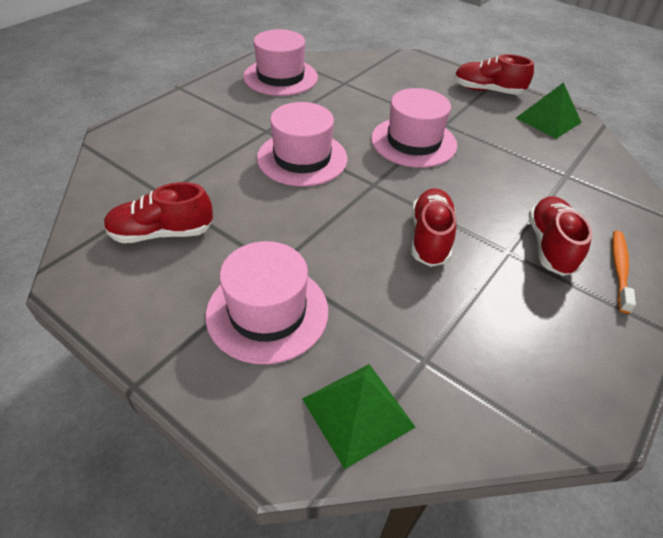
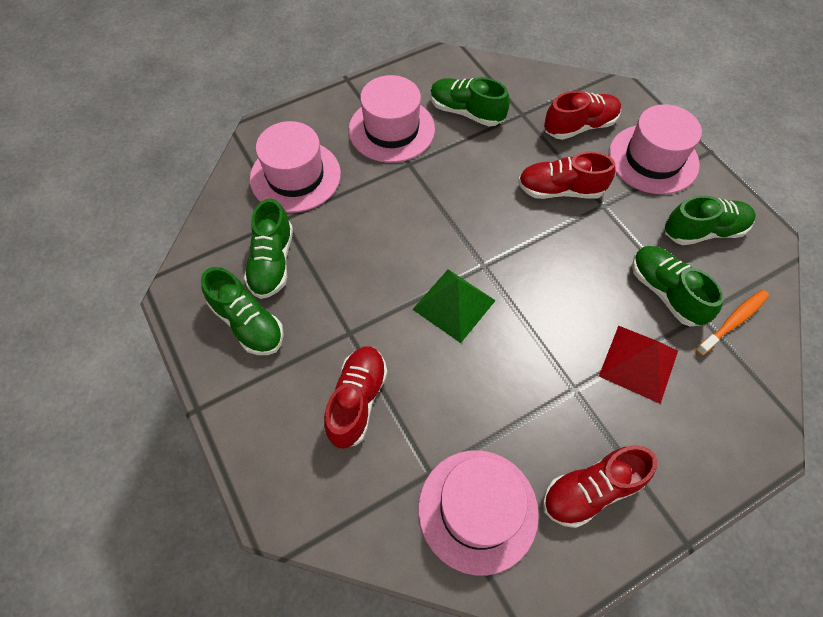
green pyramid: [302,364,415,469] [516,82,581,139] = 2 -> [412,269,496,343] = 1
green shoe: none = 0 -> [201,267,284,355] [244,198,293,299] [430,77,510,126] [632,246,724,326] [665,195,756,245] = 5
red pyramid: none = 0 -> [599,326,678,404] = 1

